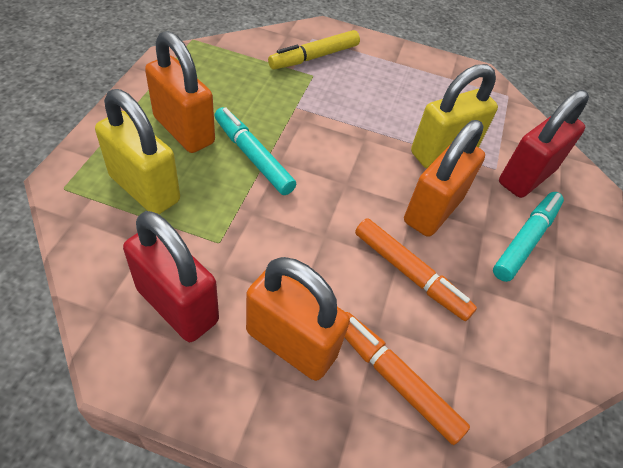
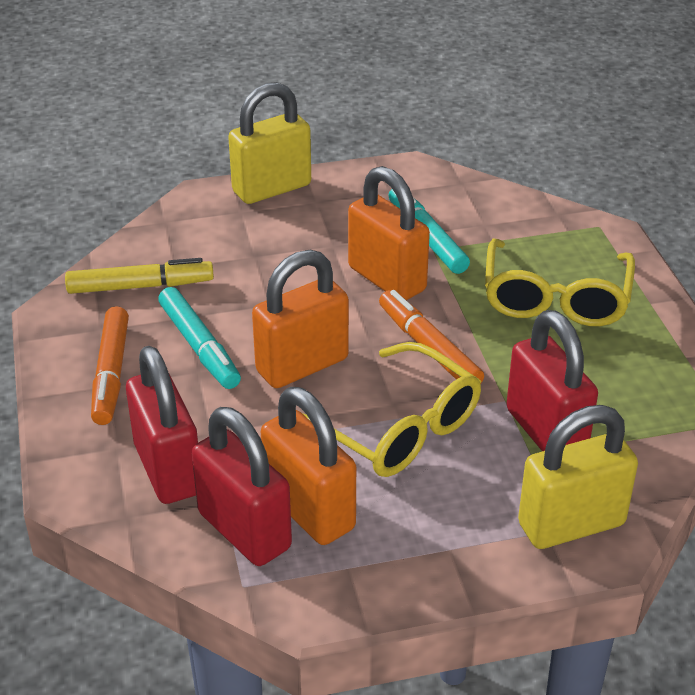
red padlock: [123,211,219,342] [499,90,589,198] = 2 -> [126,346,198,504] [192,407,292,566] [506,310,598,451] = 3
yellow glasses: none = 0 -> [303,342,481,477] [485,239,635,326] = 2

